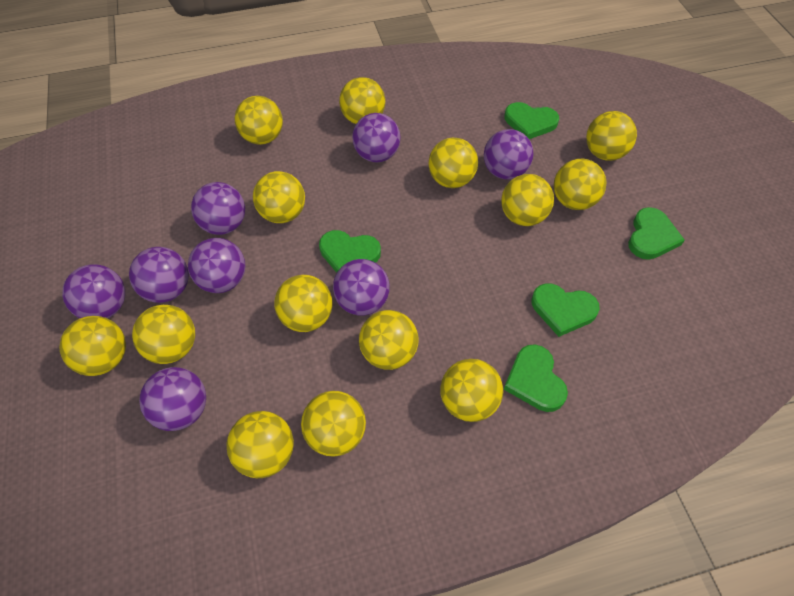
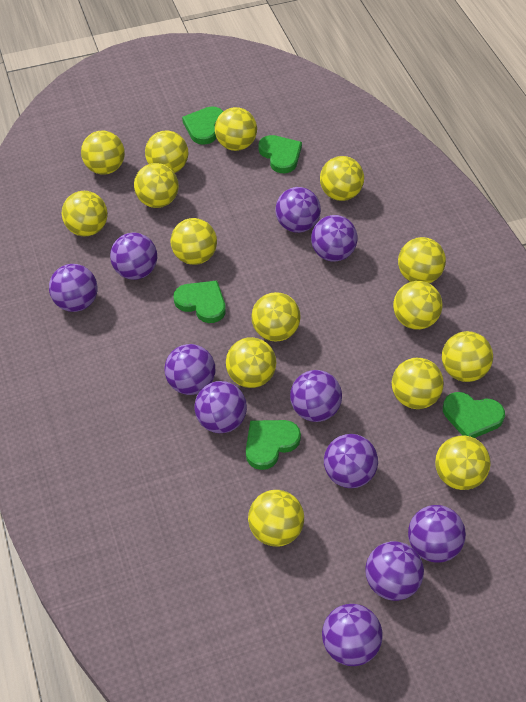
purple ball: [62,264,125,318] [129,247,189,303] [139,367,206,431] [188,238,245,293] [191,182,245,235] [333,259,390,316] [352,113,400,162] [484,129,534,180] = 8 -> [49,264,98,312] [110,233,157,280] [165,344,216,395] [194,381,247,433] [275,187,321,233] [290,370,342,422] [311,215,358,262] [322,604,383,666] [324,434,378,488] [365,541,424,601] [408,505,466,563] = 11
yellow ball: [59,316,126,376] [132,305,195,364] [227,411,294,478] [235,96,283,145] [253,171,305,223] [274,275,333,332] [301,391,366,457] [339,77,385,124] [359,310,419,370] [428,138,478,188] [440,359,503,422] [501,174,554,226] [554,159,606,210] [586,111,637,161] = 14 -> [61,191,108,237] [81,130,125,175] [134,163,179,208] [145,130,188,173] [171,218,217,265] [215,107,257,151] [226,337,276,388] [248,490,304,547] [251,292,301,342] [320,156,364,201] [392,358,444,409] [393,281,443,330] [398,237,446,283] [435,435,491,490] [442,331,493,382] = 15

